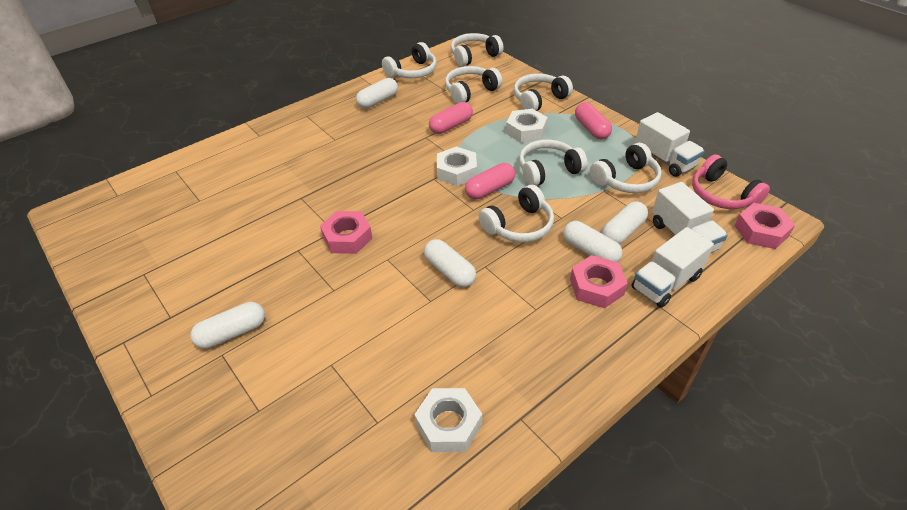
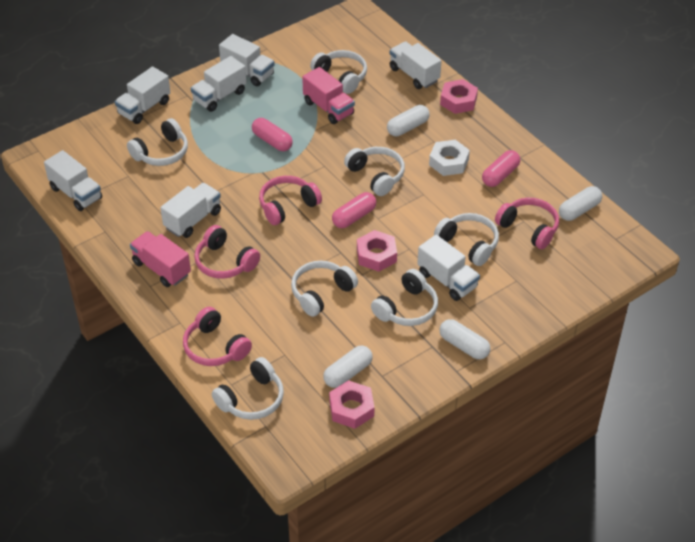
pink headphones: [692,155,770,209] = 1 -> [183,307,252,366] [194,225,260,279] [259,176,322,225] [495,198,559,249] = 4
pink truck: none = 0 -> [130,231,191,287] [302,67,355,124] = 2
white capsule: [190,302,265,349] [356,78,398,109] [424,239,476,288] [563,221,623,262] [602,201,648,244] = 5 -> [323,345,373,388] [387,105,430,136] [439,319,490,359] [559,186,602,221] = 4
white nut: [414,388,482,452] [437,147,477,186] [506,109,548,143] = 3 -> [429,140,470,176] = 1
white truck: [631,227,714,308] [635,112,705,177] [652,182,728,253] = 3 -> [44,150,102,211] [115,67,171,124] [160,183,221,238] [191,56,247,112] [219,34,275,86] [390,41,441,89] [417,235,480,301] = 7

